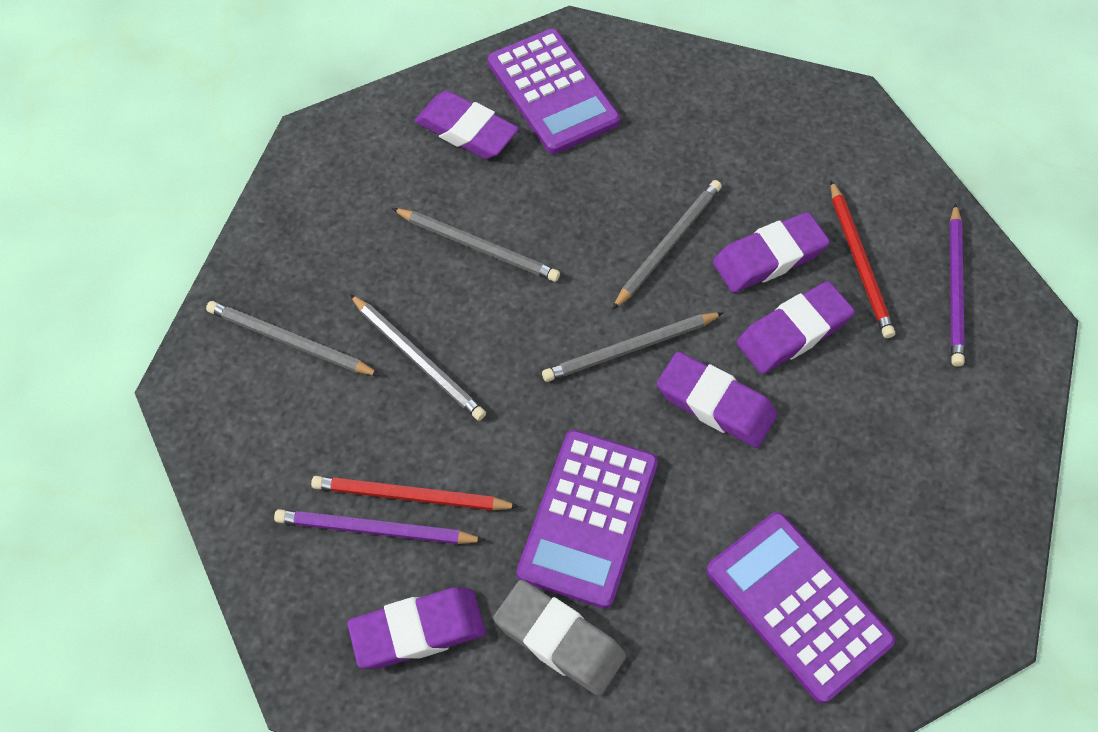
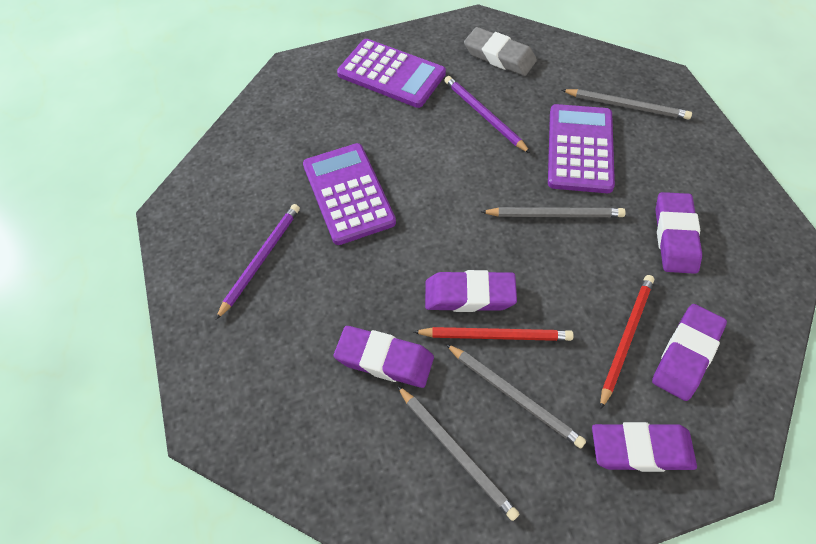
grey pencil: [206,301,380,376] [350,294,486,421] [392,208,560,282] [542,312,724,382] [612,180,722,310] = 5 -> [397,386,519,521] [446,344,586,448] [481,207,626,217] [562,89,692,120] = 4

